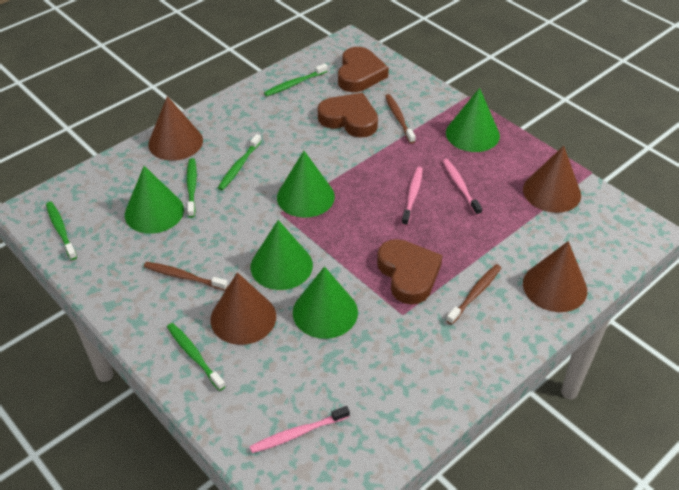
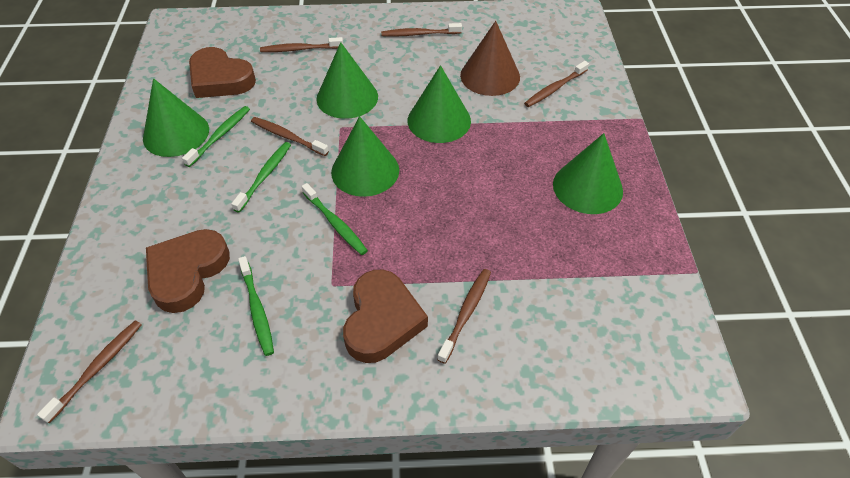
brown cone: [148,96,203,161] [210,272,276,345] [523,146,581,213] [523,241,587,312] = 4 -> [460,21,520,96] = 1
brown toothbrush: [144,262,228,291] [385,94,416,144] [446,264,501,325] = 3 -> [37,320,142,423] [251,117,329,156] [260,37,343,52] [381,23,462,37] [437,269,491,364] [524,61,589,107] = 6
green toothbrush: [46,202,77,260] [167,323,225,391] [187,158,197,218] [218,134,261,190] [264,63,328,96] = 5 -> [182,106,250,167] [231,142,291,212] [238,256,274,356] [302,183,368,255] = 4
pink toothbrush: [249,406,350,453] [401,167,423,226] [443,159,482,216] = 3 -> none = 0

